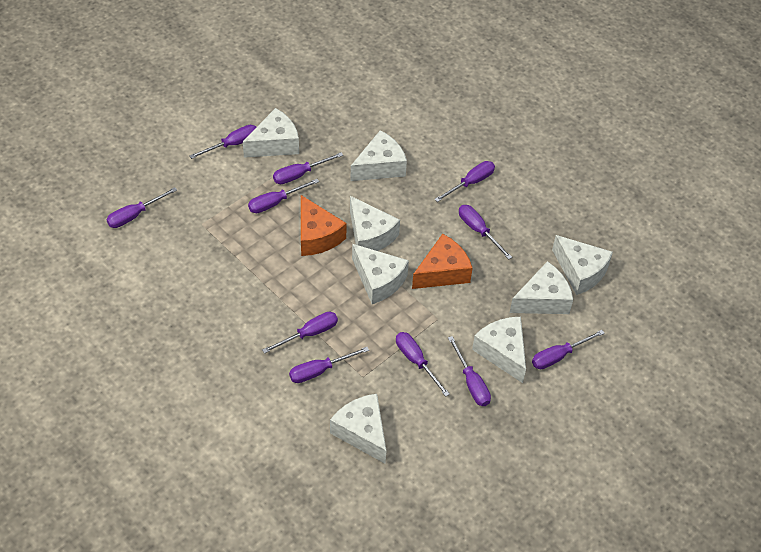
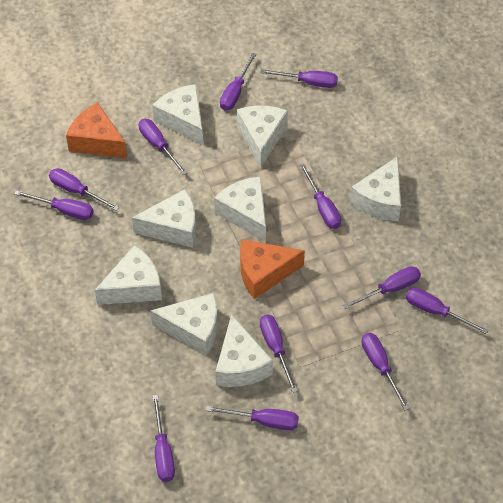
purple screwdriver: [106,187,177,228] [190,125,256,159] [248,179,319,213] [262,312,338,354] [273,153,343,184] [289,347,369,383] [396,332,450,397] [434,161,495,202] [448,336,491,406] [459,205,512,260] [532,330,605,369] = 11 -> [14,190,94,220] [49,168,119,211] [139,119,188,175] [152,395,175,482] [206,406,299,430] [220,53,256,111] [260,69,338,88] [260,315,297,393] [300,164,341,229] [343,266,421,309] [362,333,410,410] [406,288,488,334] = 12

